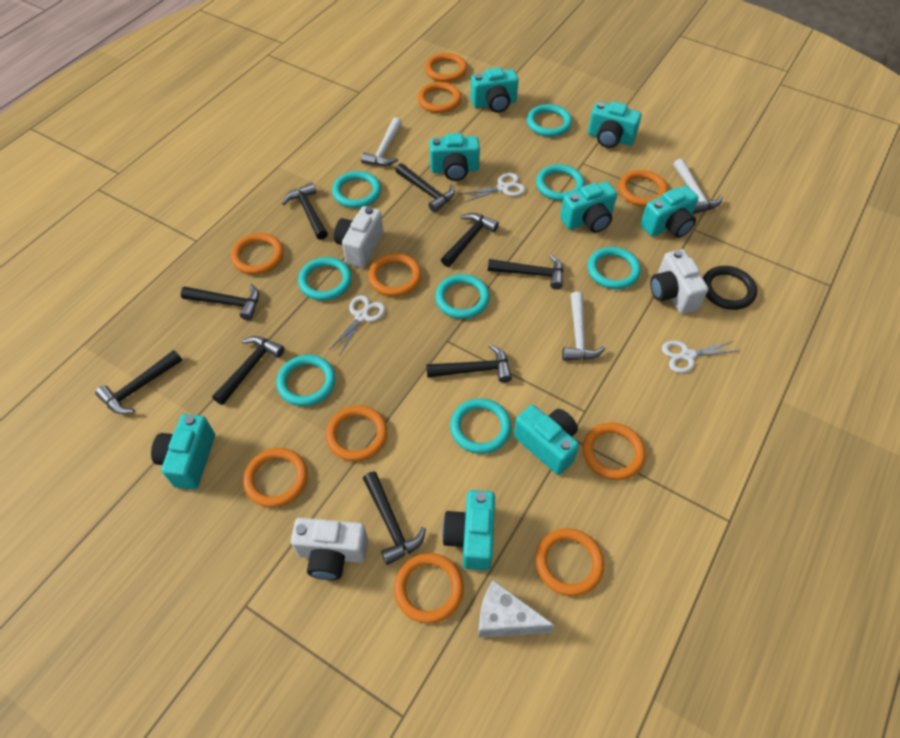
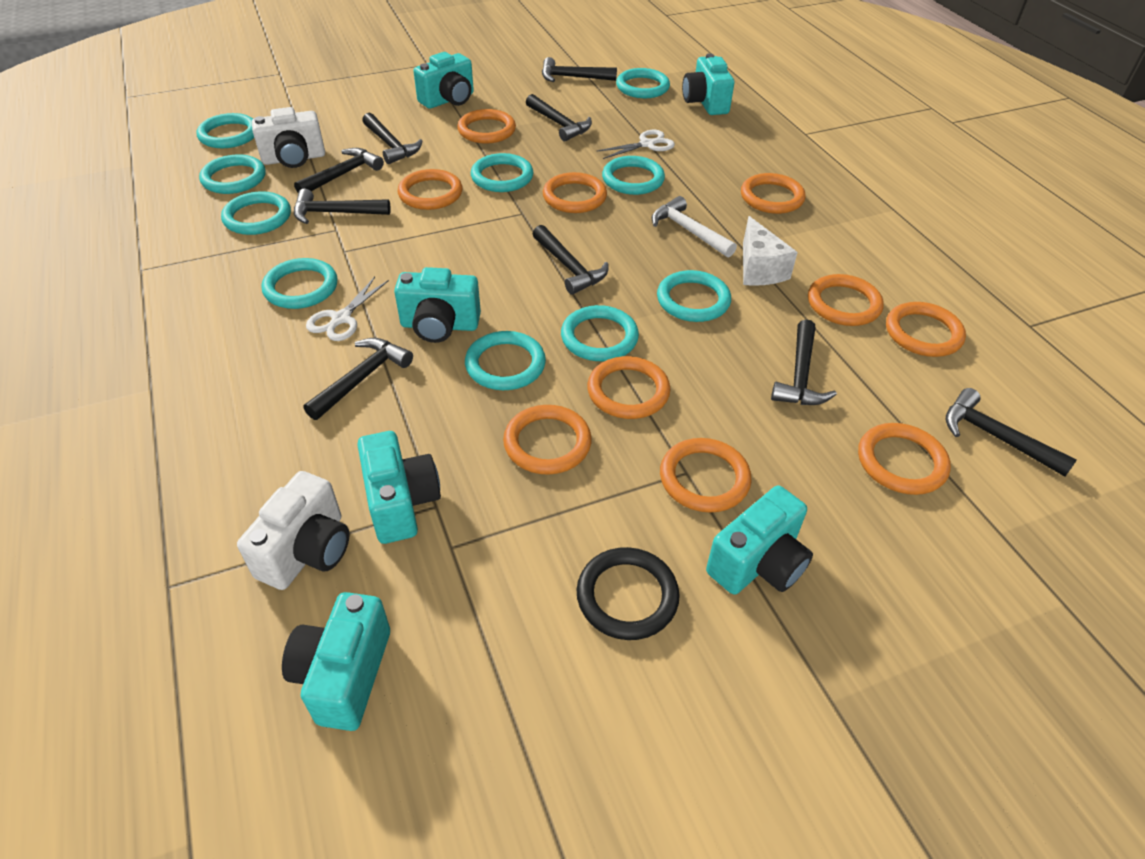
turquoise camera: [151,414,215,490] [429,133,480,181] [442,490,495,571] [470,67,519,113] [514,405,579,475] [560,181,617,233] [588,101,642,148] [641,186,699,238] = 8 -> [282,592,390,731] [357,431,441,544] [394,267,481,343] [413,52,474,109] [682,53,735,115] [706,486,813,595] = 6
turquoise ring: [276,355,336,406] [298,257,352,301] [332,171,381,208] [435,274,490,319] [450,398,512,454] [527,104,572,137] [536,164,585,201] [587,247,641,289] = 8 -> [196,113,254,148] [199,154,266,194] [221,191,291,235] [262,258,338,309] [465,331,546,390] [471,153,534,192] [561,305,639,361] [602,156,665,195] [616,68,670,98] [657,270,731,322] = 10
white camera: [291,518,368,580] [334,206,383,268] [650,249,708,314] = 3 -> [237,471,350,590] [252,107,325,168] = 2
white hammer: [361,117,402,166] [562,292,606,361] [673,159,723,214] = 3 -> [651,196,737,258] = 1
white scissors: [329,295,385,355] [462,173,526,202] [662,340,740,373] = 3 -> [306,277,389,341] [596,130,675,159] = 2

